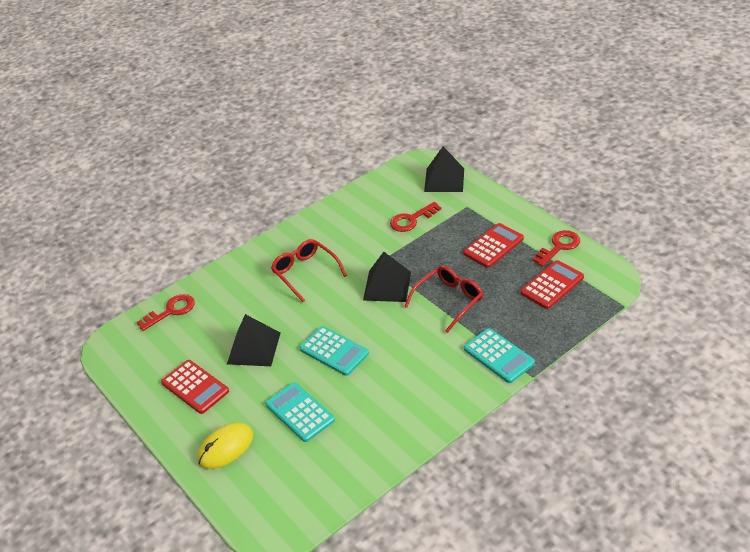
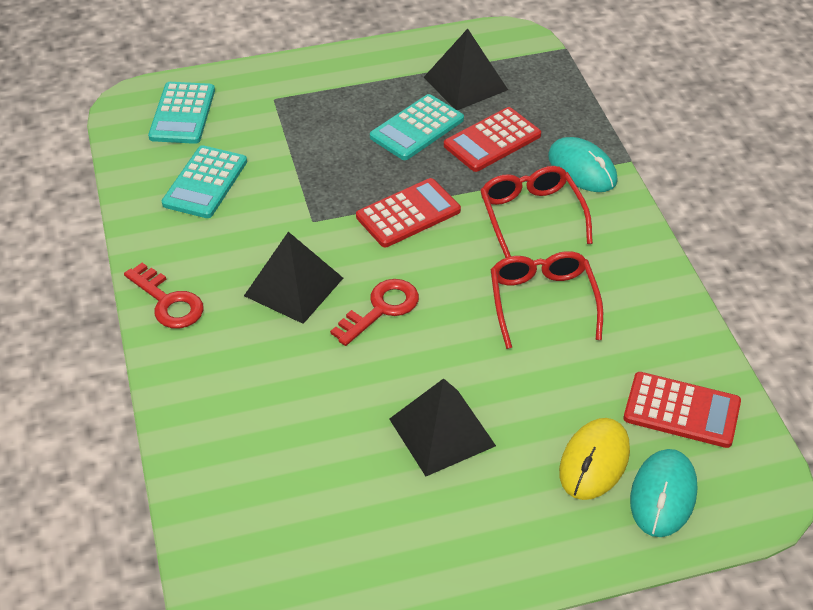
red key: [137,294,195,331] [390,202,441,232] [533,230,580,267] = 3 -> [124,263,204,329] [330,279,419,346] = 2
turquoise mouse: none = 0 -> [548,137,618,192] [630,449,697,537] = 2

